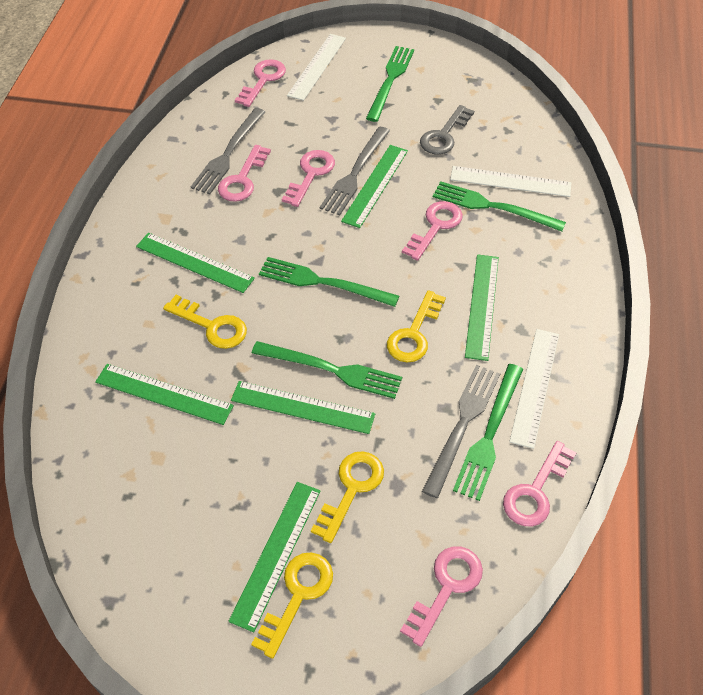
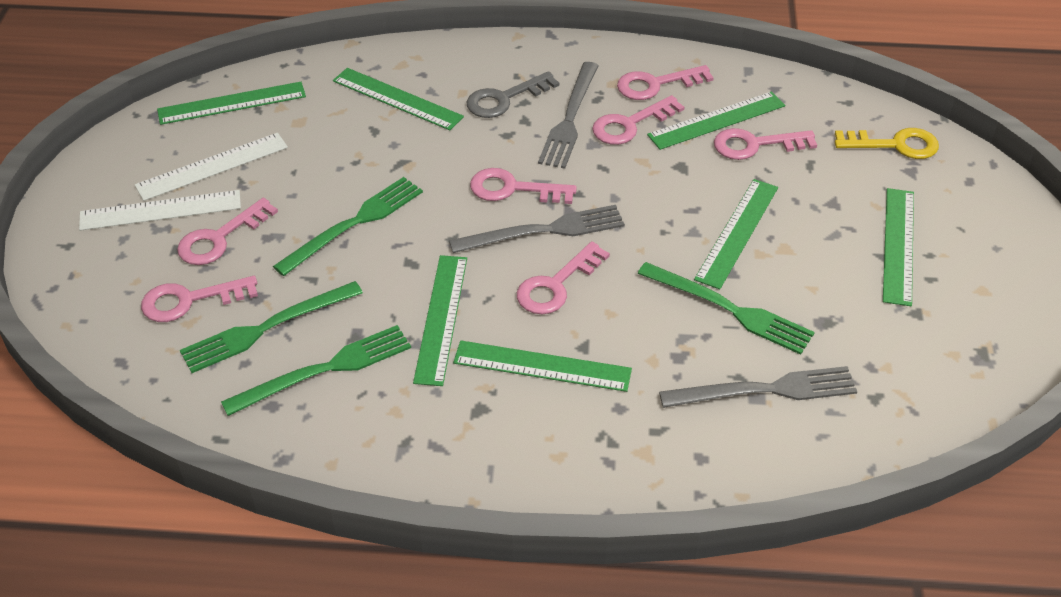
green fork: [252,341,402,399] [259,257,399,307] [366,46,414,122] [433,181,566,232] [453,364,523,501] = 5 -> [180,281,363,373] [221,325,411,416] [273,177,423,276] [637,262,815,355] = 4
green ruler: [95,364,234,425] [136,233,255,293] [229,482,320,632] [231,381,375,434] [341,145,408,228] [465,254,499,361] = 6 -> [157,82,306,125] [333,68,464,130] [413,255,467,386] [453,341,632,392] [647,91,785,150] [694,179,778,289] [883,188,914,306] = 7
pink key: [218,145,271,202] [235,59,286,107] [282,150,335,207] [400,546,483,647] [402,201,463,261] [503,441,577,526] = 6 -> [141,276,258,322] [177,198,278,265] [470,168,577,204] [517,241,610,314] [592,95,685,145] [617,65,713,100] [714,128,817,160] = 7
white ruler: [287,34,346,101] [450,166,571,197] [509,329,559,449] = 3 -> [79,190,241,231] [135,133,288,201] = 2
yellow key: [163,295,247,349] [251,553,333,659] [311,451,384,543] [387,290,446,362] = 4 -> [835,128,939,159] = 1

